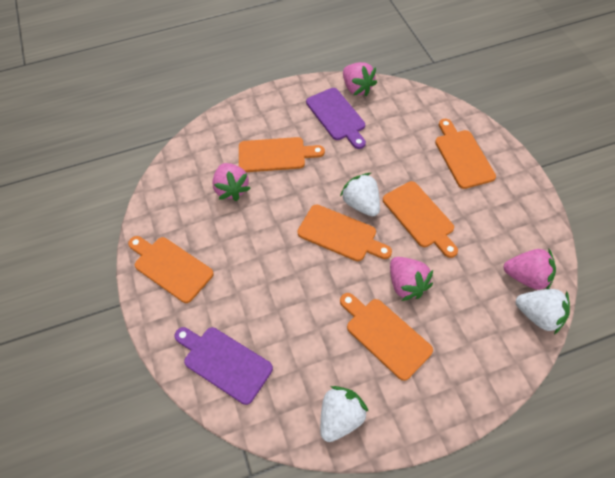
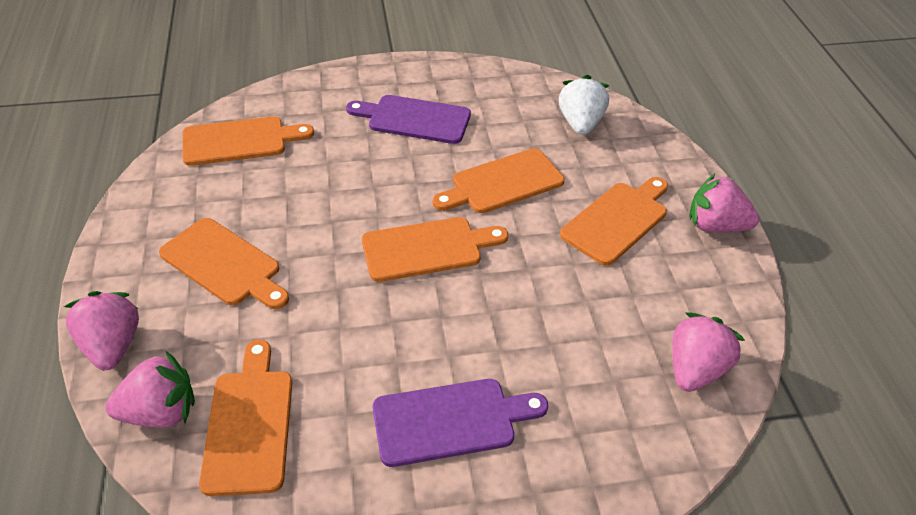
white strawberry: [320,386,369,442] [340,173,380,216] [516,289,570,334] = 3 -> [559,75,609,135] = 1

